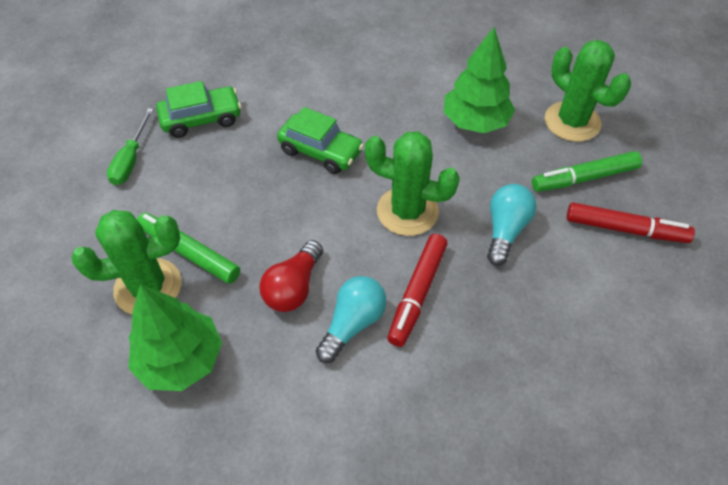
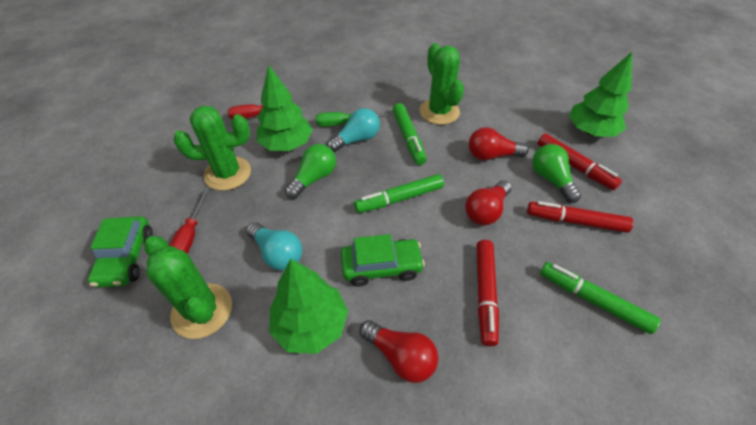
green light bulb: none = 0 -> [285,144,336,199] [532,144,581,203] = 2
green marker: [137,212,240,284] [532,151,642,192] = 2 -> [354,174,444,213] [393,103,427,165] [540,262,661,334] = 3
green tree: [128,284,222,391] [444,27,515,133] = 2 -> [257,65,313,151] [269,259,348,354] [569,52,632,137] = 3
red light bulb: [259,240,323,312] = 1 -> [360,320,439,383] [465,180,512,225] [469,127,529,160] = 3
red marker: [387,234,447,347] [566,202,695,243] = 2 -> [477,240,499,346] [527,201,634,233] [537,133,622,190] = 3
red screwdriver: none = 0 -> [169,188,210,254] [228,102,300,119] = 2

